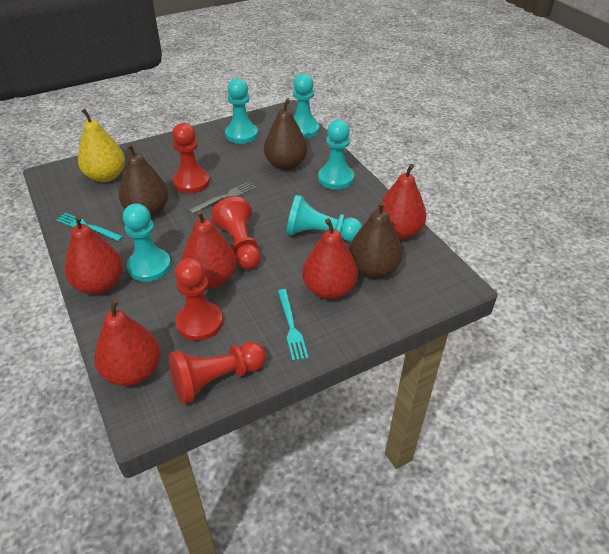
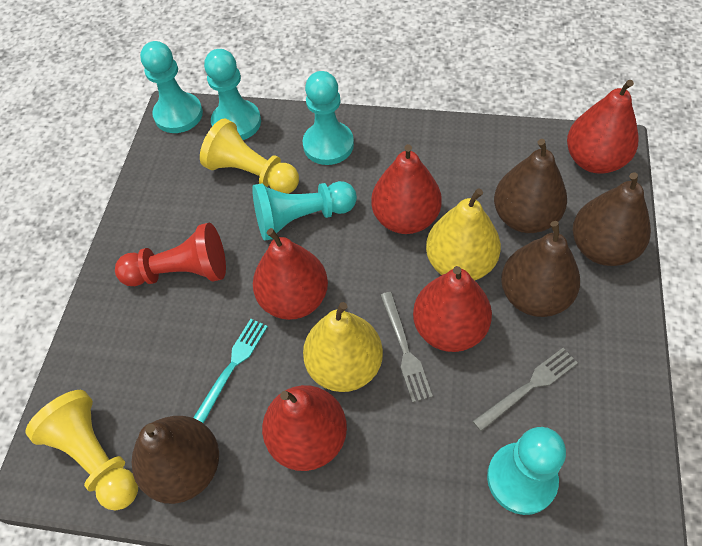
brown pear: [119,143,169,217] [264,98,307,170] [349,201,403,279] = 3 -> [132,416,219,504] [494,139,567,233] [501,221,580,317] [573,172,651,266] = 4
grey fork: [189,182,256,214] = 1 -> [380,292,433,402] [473,348,578,432] = 2
red pawn: [169,342,266,404] [172,123,210,193] [175,258,223,341] [211,197,261,270] = 4 -> [115,223,226,286] = 1
turquoise fork: [56,213,123,241] [278,289,308,361] = 2 -> [193,319,268,424] = 1
yellow pawn: none = 0 -> [26,390,138,511] [200,118,299,194] = 2
yellow pear: [78,109,125,182] = 1 -> [303,302,383,392] [426,188,501,280] = 2

